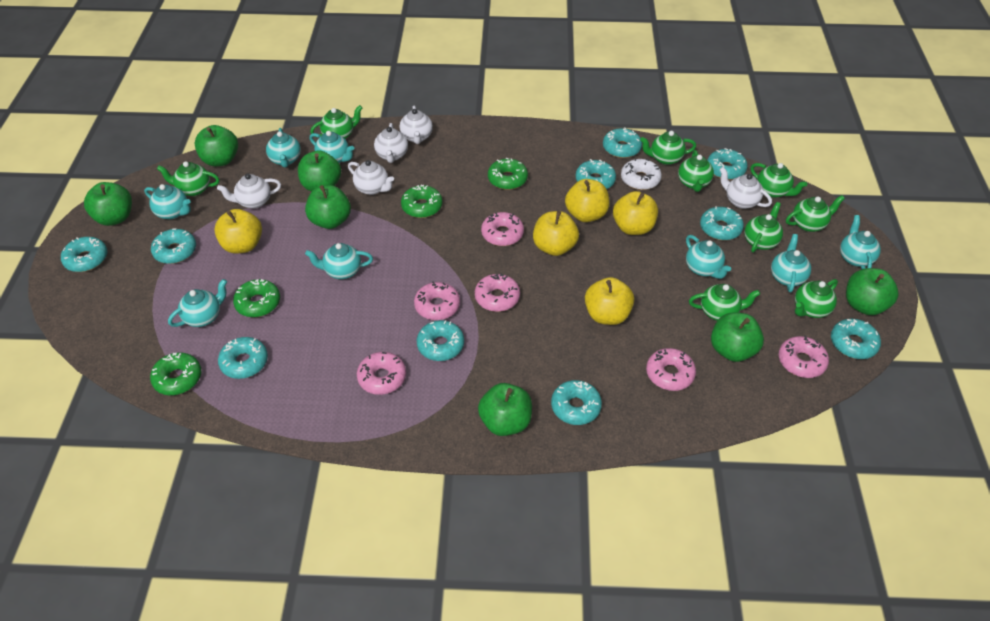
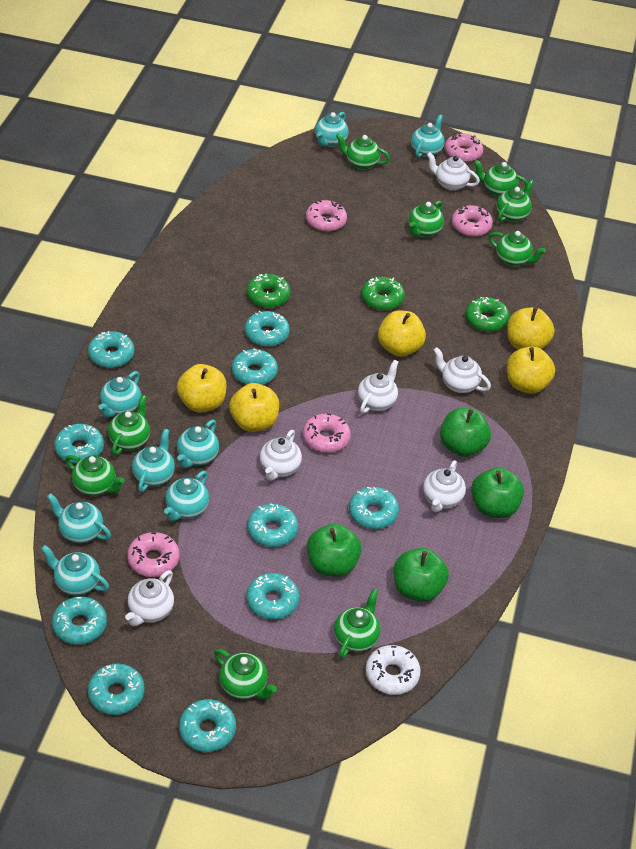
green apple: [84,182,132,226] [195,125,238,166] [298,150,341,192] [305,185,351,229] [478,383,532,436] [711,312,764,362] [846,268,899,315] = 7 -> [307,524,362,577] [394,548,449,602] [440,408,491,457] [471,467,524,518] = 4
green donut: [150,352,201,395] [233,279,280,317] [401,184,443,218] [488,158,528,190] = 4 -> [247,273,290,308] [361,277,405,310] [466,297,510,332] = 3
pink donut: [357,352,406,395] [414,281,460,320] [475,274,520,312] [481,212,524,246] [646,348,696,391] [779,335,829,378] = 6 -> [127,532,180,577] [303,413,351,453] [306,200,347,232] [444,133,483,162] [452,205,493,237] = 5
white teapot: [217,174,281,208] [348,160,394,195] [374,123,408,163] [399,106,433,144] [719,167,772,209] = 5 -> [125,570,174,626] [260,430,302,481] [358,360,398,414] [423,460,466,512] [427,152,480,191] [434,347,491,393] = 6

